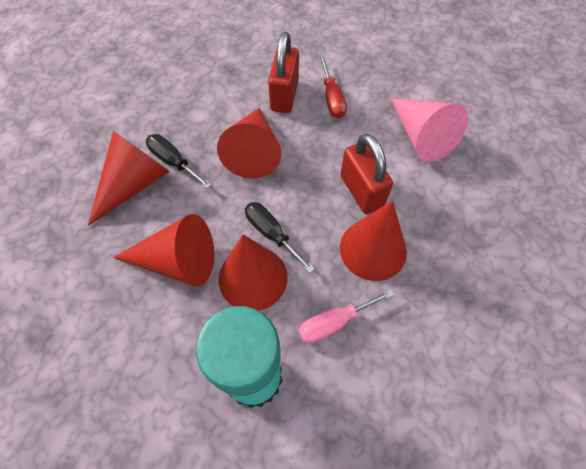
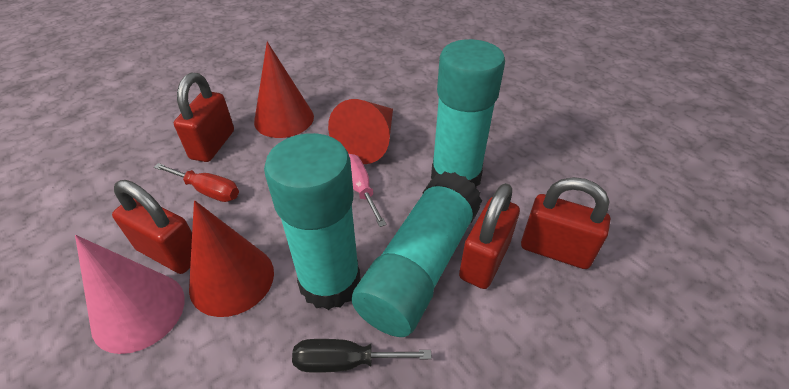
black screwdriver: [146,134,212,189] [245,202,315,273] = 2 -> [292,339,432,373] = 1
red cone: [88,131,170,226] [113,214,214,287] [217,108,281,179] [219,235,288,311] [340,201,407,281] = 5 -> [189,200,274,317] [254,42,314,138] [328,99,393,164] = 3
red padlock: [268,32,299,113] [341,133,393,214] = 2 -> [112,180,192,274] [174,73,234,162] [459,183,520,289] [521,177,610,269] = 4
turquoise glue stick: [196,306,282,408] = 1 -> [264,133,361,310] [352,172,482,337] [431,39,505,188] = 3

